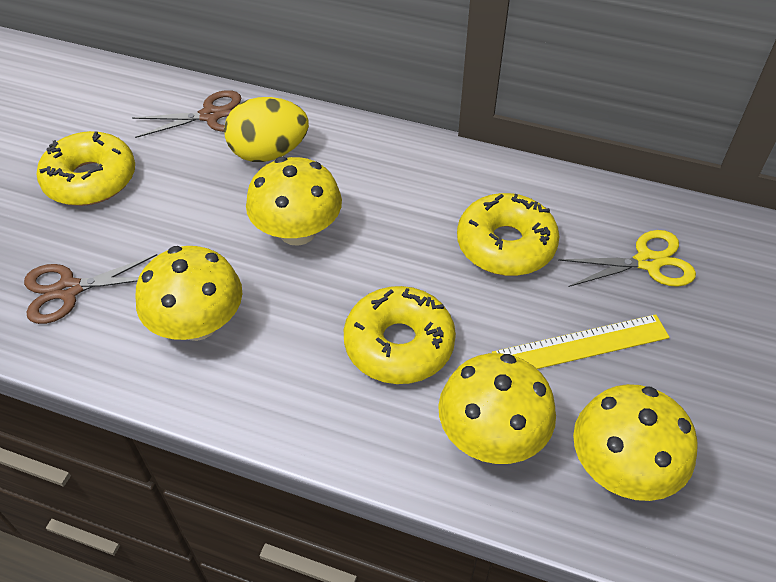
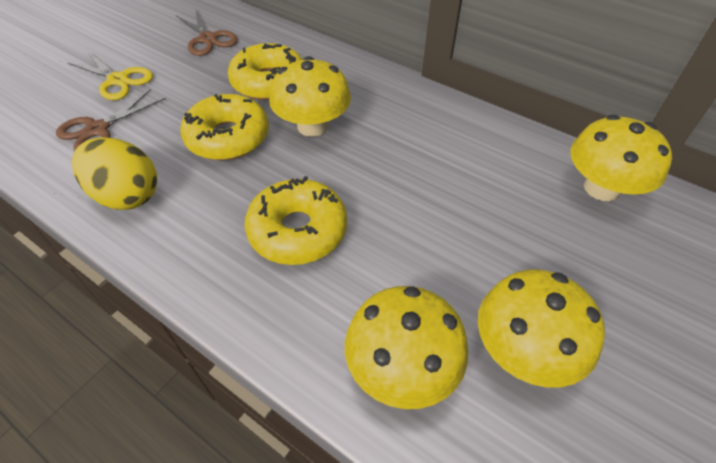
yellow ruler: [492,314,670,369] = 1 -> none = 0

